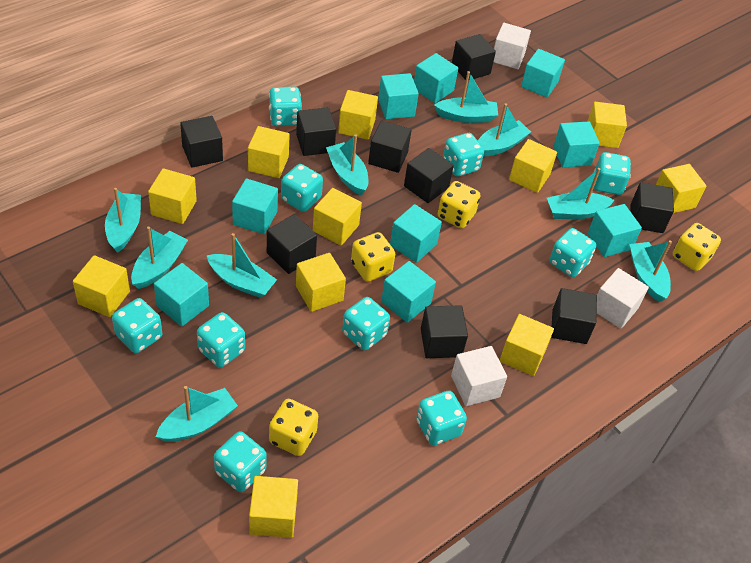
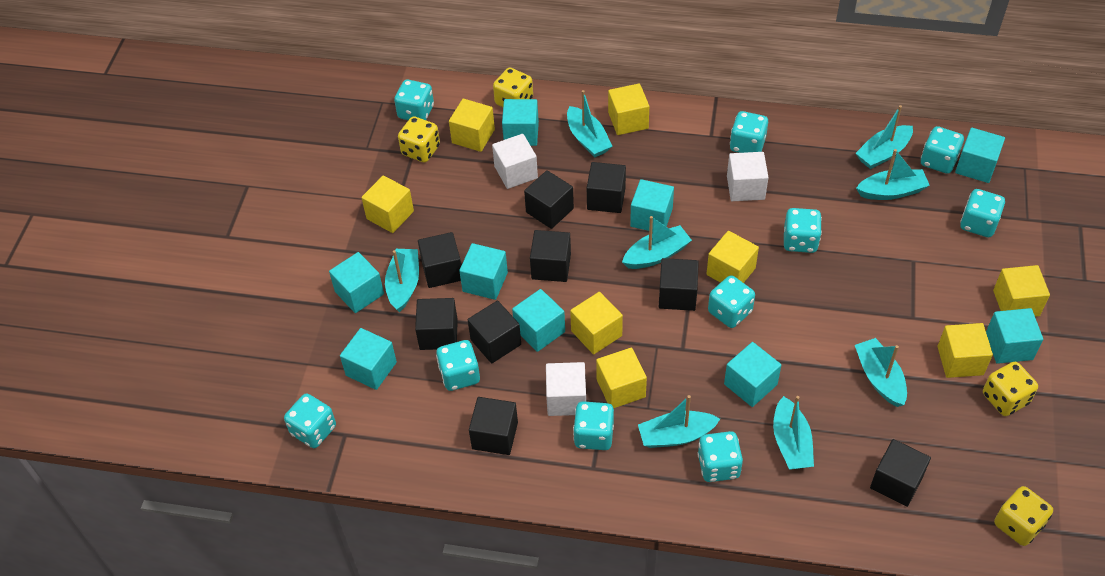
turquoise boat: [105,188,141,253] [131,227,188,289] [156,386,238,442] [207,233,277,298] [326,134,369,195] [434,71,498,123] [478,103,531,157] [547,168,614,219] [629,240,672,302] = 9 -> [385,249,419,312] [567,90,612,157] [622,216,692,269] [638,395,720,448] [773,396,814,469] [855,338,907,407] [856,105,913,169] [856,149,930,200] = 8
yellow cube: [73,255,130,317] [148,168,197,224] [248,126,290,178] [249,476,298,538] [296,253,346,312] [313,188,362,246] [338,90,378,140] [500,314,554,376] [509,139,557,193] [587,102,627,148] [656,164,706,213] = 11 -> [361,175,414,233] [449,99,495,152] [570,292,623,354] [596,348,647,408] [608,83,649,135] [707,231,759,283] [938,323,993,378] [993,265,1050,317] = 8

